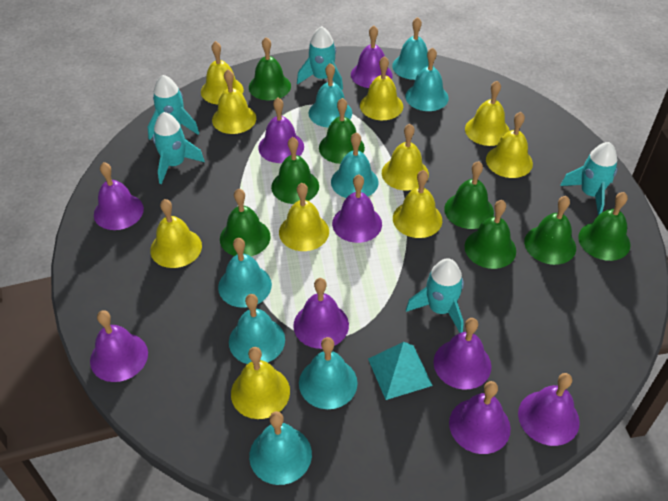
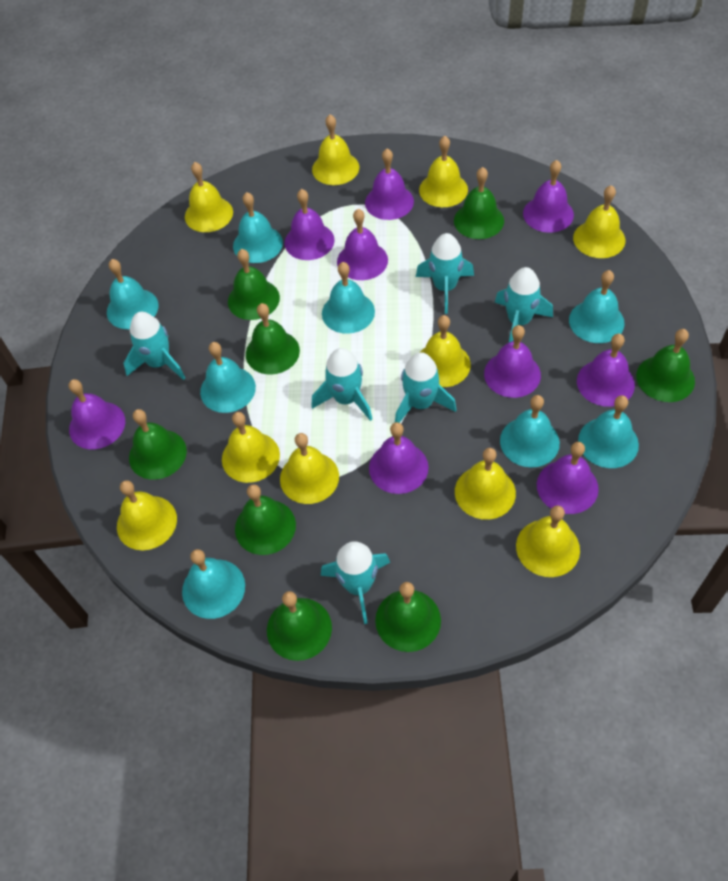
turquoise pyramid: [368,342,433,400] = 1 -> none = 0
turquoise rocket: [148,75,199,140] [153,112,205,184] [297,26,343,90] [406,258,464,333] [560,142,618,215] = 5 -> [124,312,185,380] [311,348,372,421] [321,541,390,624] [395,352,457,423] [416,233,474,314] [495,267,553,342] = 6

